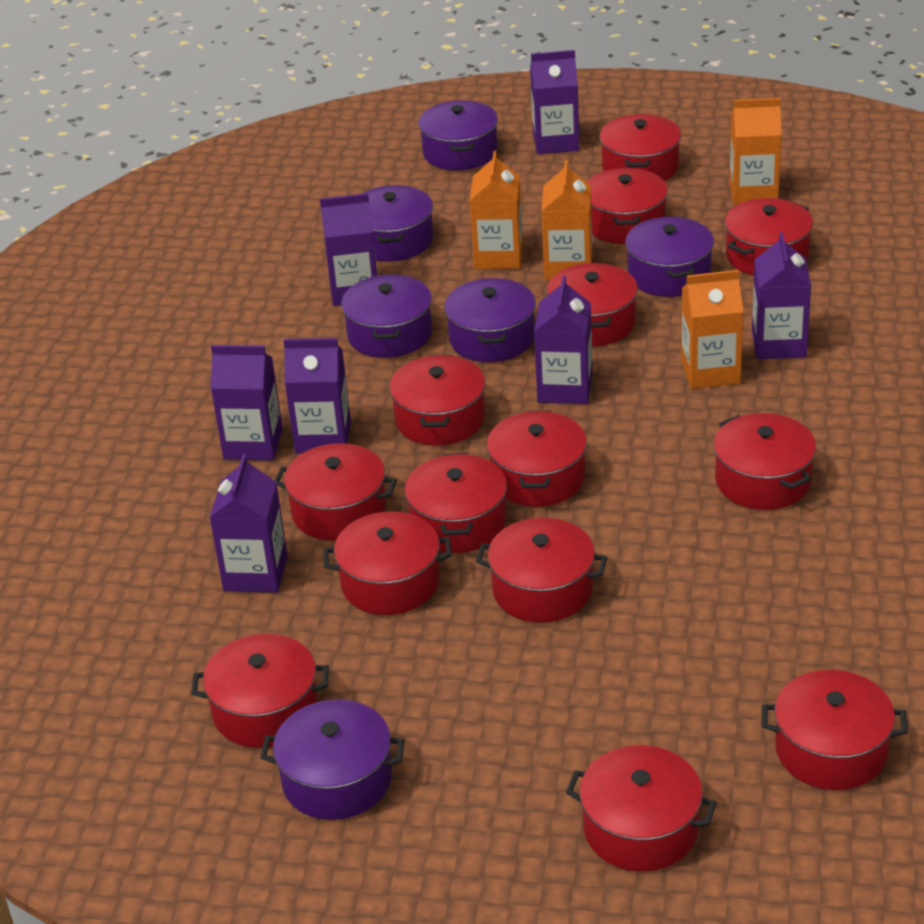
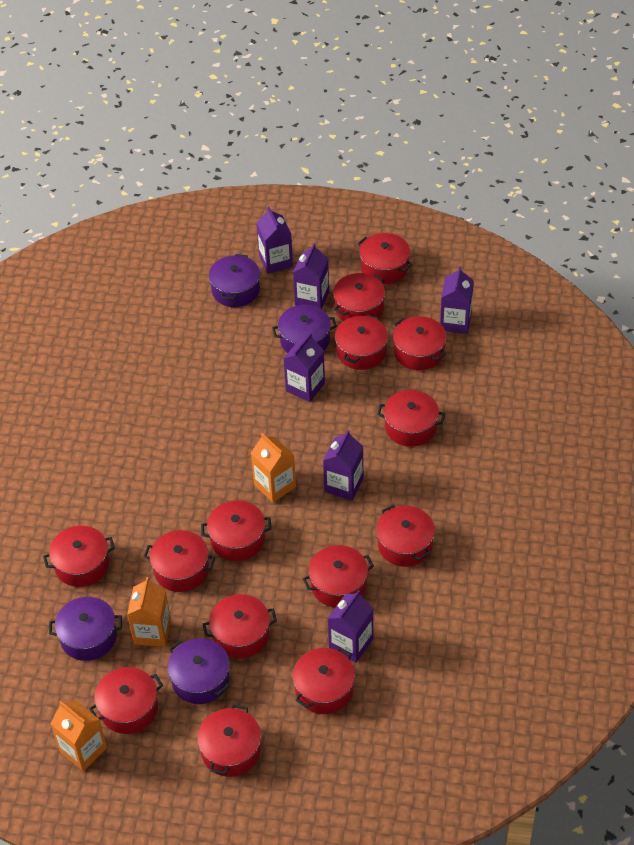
orange carton: [470,151,523,269] [541,160,592,280] [681,270,744,389] [729,98,782,205] = 4 -> [51,700,107,771] [127,577,171,647] [251,433,296,503] = 3
purple carton: [210,454,288,593] [211,345,283,460] [284,338,351,454] [320,193,378,306] [530,50,579,154] [534,276,592,404] [752,232,811,359] = 7 -> [256,207,293,274] [283,333,325,402] [293,243,329,309] [323,430,363,501] [327,590,373,663] [440,266,474,334] = 6
purple pot: [260,699,405,820] [341,274,432,358] [362,185,434,261] [418,100,498,171] [444,278,536,362] [625,217,714,297] = 6 -> [49,597,122,661] [168,638,230,704] [209,254,260,307] [272,305,337,353] = 4

